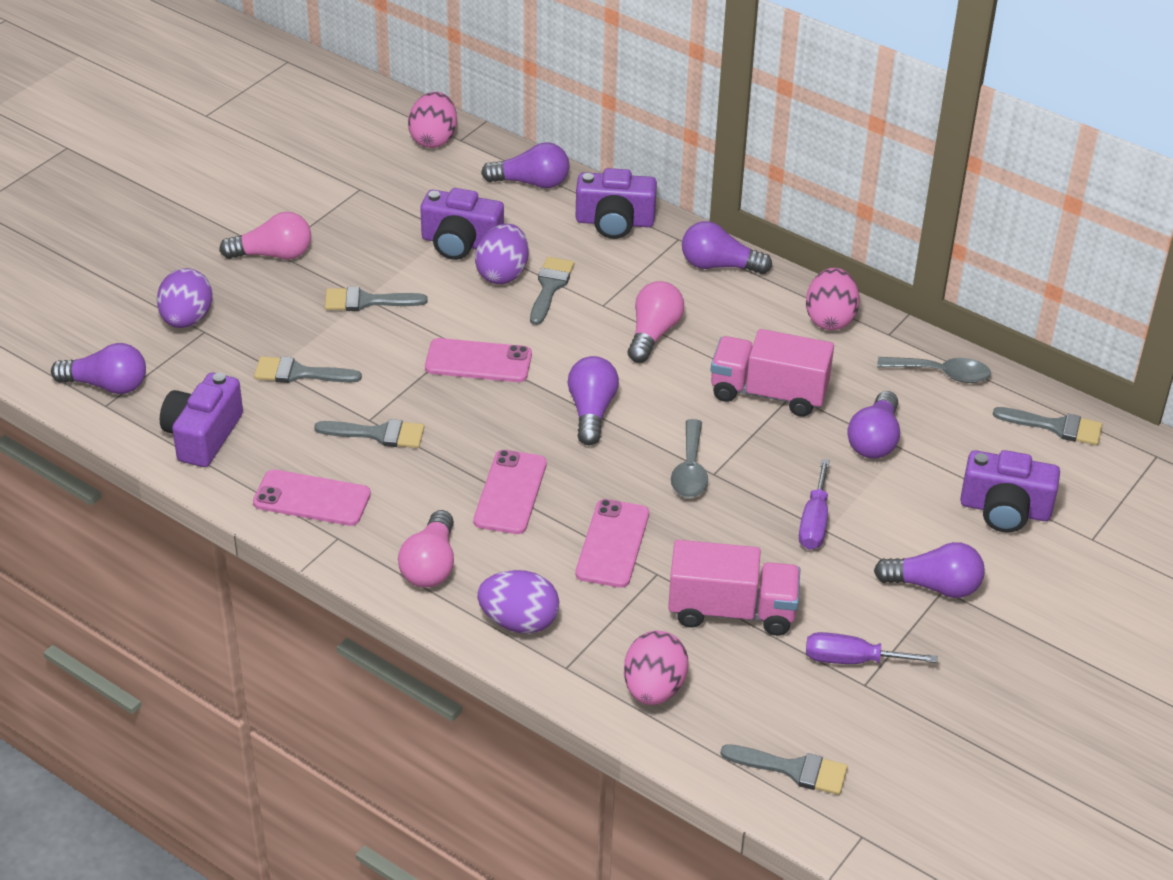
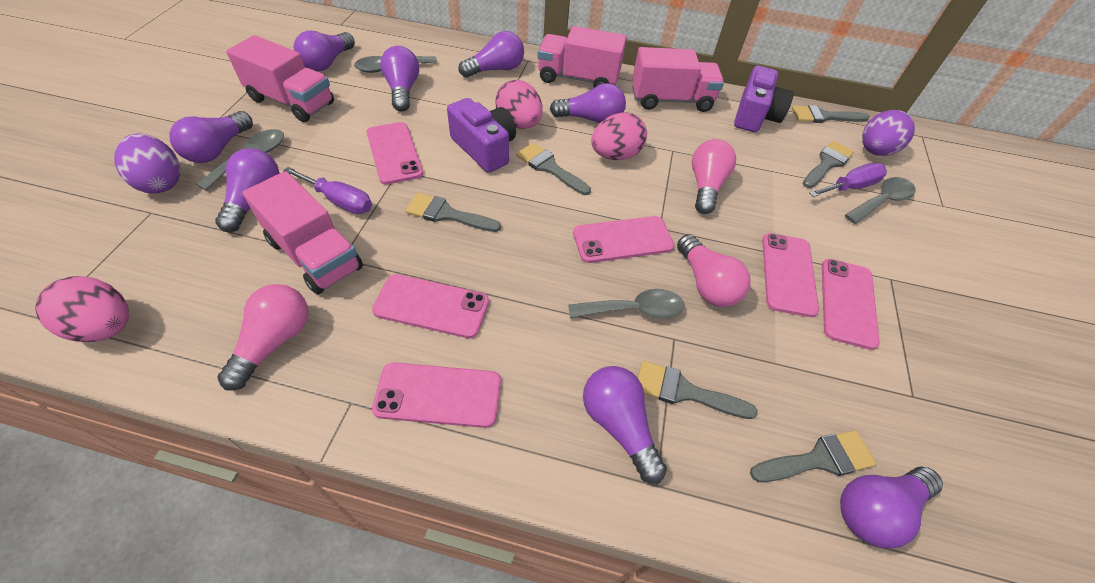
grey spoon: [671,419,708,498] [877,357,991,383] = 2 -> [197,129,284,191] [354,56,437,73] [568,289,684,319] [845,177,916,224] = 4
pink phone: [253,469,371,526] [425,338,532,382] [473,450,547,534] [575,499,649,588] = 4 -> [367,122,423,185] [372,274,489,338] [372,362,501,428] [573,216,674,263] [762,233,819,317] [822,259,880,350] = 6
pink truck: [668,540,800,636] [711,329,834,417] = 2 -> [226,35,334,122] [242,171,363,295] [538,26,627,88] [632,47,724,112] = 4
purple camera: [160,373,243,467] [420,188,504,260] [576,168,657,239] [960,450,1060,533] = 4 -> [447,98,516,173] [734,66,794,132] = 2
purple egg: [157,268,213,328] [475,224,529,284] [477,570,559,633] = 3 -> [114,134,181,193] [862,110,915,156] = 2
purple light bulb: [51,343,146,394] [481,142,569,188] [567,356,619,445] [682,221,772,274] [847,391,900,459] [874,542,985,598] = 6 -> [169,111,253,163] [215,148,280,232] [294,31,355,71] [380,46,419,111] [458,31,524,77] [550,83,626,124] [583,366,667,484] [840,466,943,549] = 8

